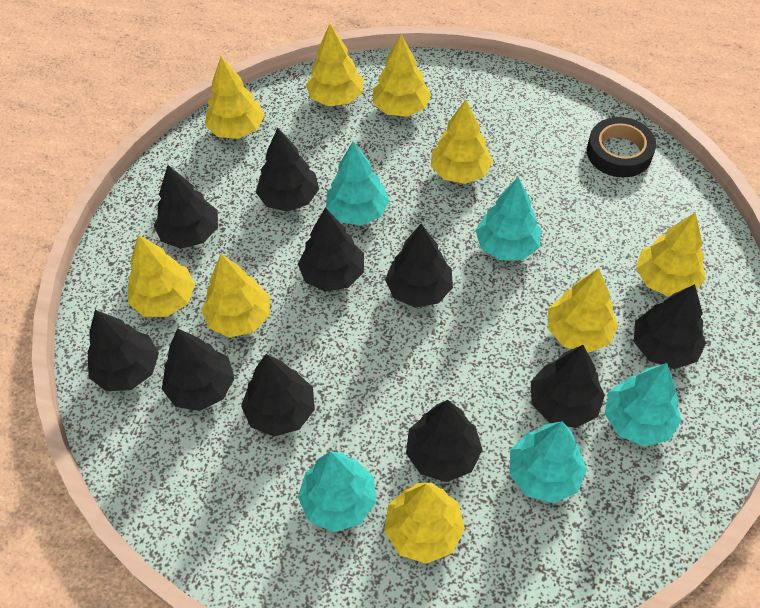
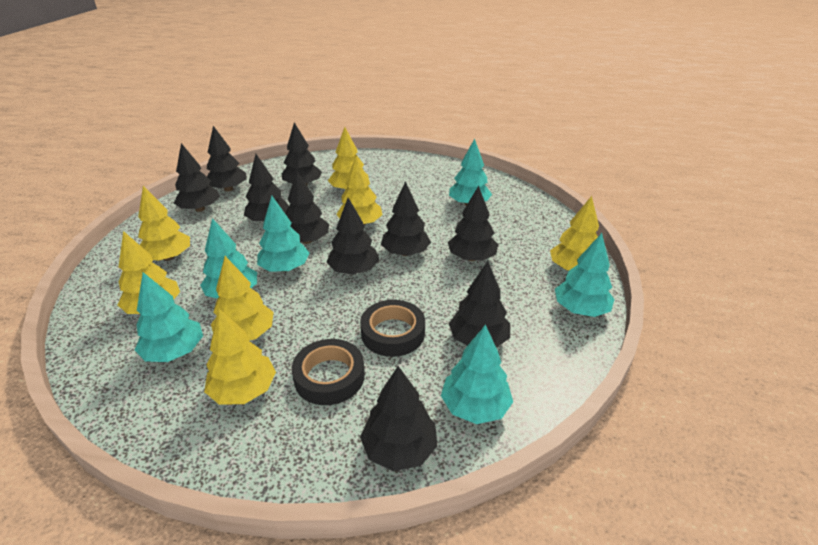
black tape: [587,117,656,177] = 1 -> [292,339,365,405] [360,300,425,357] = 2
turquoise tree: [298,451,376,532] [326,142,390,225] [475,177,541,260] [509,421,587,503] [605,363,681,447] = 5 -> [135,272,203,362] [200,218,257,299] [257,196,310,272] [441,324,513,424] [449,139,492,206] [555,233,614,317] = 6
yellow tree: [128,235,195,317] [201,254,270,338] [205,57,265,139] [306,24,364,106] [373,34,431,117] [384,483,465,564] [431,100,493,184] [548,268,618,353] [636,212,706,297] = 9 -> [118,231,180,314] [138,186,190,261] [204,309,276,405] [211,256,274,341] [328,127,369,190] [336,157,382,226] [550,196,599,270] = 7

